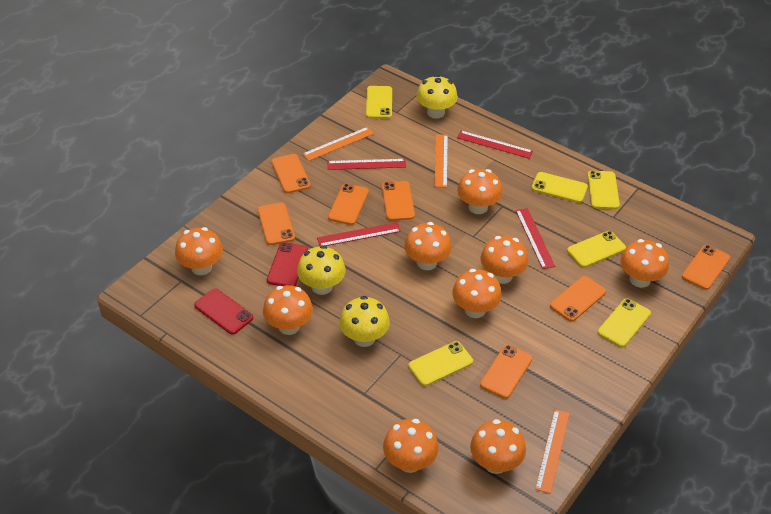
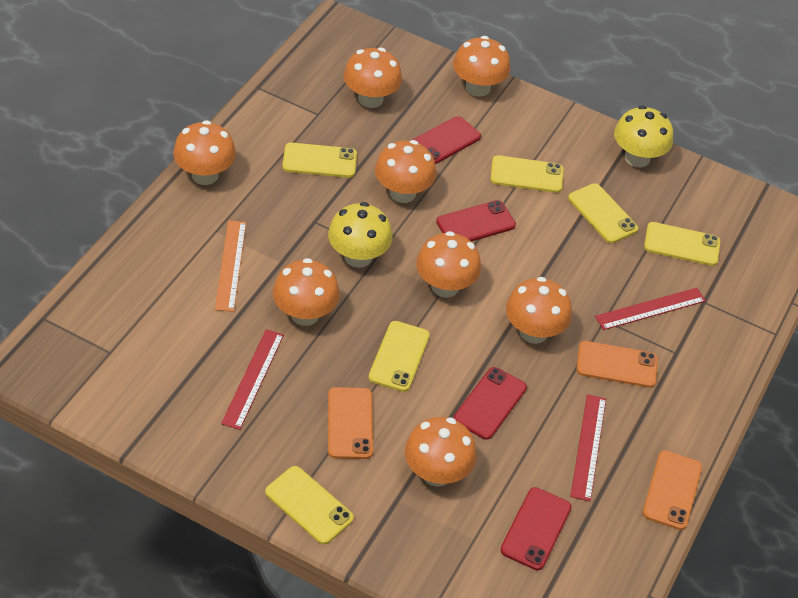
orange mushroom: [175,227,223,275] [263,285,313,335] [383,419,439,473] [404,222,452,270] [452,269,502,318] [457,169,502,214] [470,419,526,474] [481,236,528,284] [620,239,669,288] = 9 -> [173,120,236,185] [273,258,340,326] [344,48,402,108] [375,140,436,203] [405,417,476,487] [416,231,481,298] [453,36,510,97] [506,277,572,344] = 8
orange phone: [258,202,295,245] [272,154,311,193] [328,184,369,225] [382,181,415,221] [480,345,533,399] [550,276,606,322] [682,245,730,290] = 7 -> [328,387,373,459] [577,341,658,388] [643,450,702,530] = 3
orange ruler: [303,127,374,161] [434,134,448,188] [535,409,570,494] = 3 -> [215,220,246,312] = 1
red phone: [194,289,253,334] [267,242,308,286] = 2 -> [412,116,481,164] [436,200,516,242] [454,367,527,440] [500,487,572,570] = 4
red ruler: [317,222,401,247] [327,159,406,170] [457,131,533,159] [516,208,555,269] = 4 -> [221,329,284,430] [570,394,606,501] [595,288,706,330] = 3
yellow mushroom: [297,245,345,295] [339,296,390,347] [416,75,458,119] = 3 -> [328,202,393,268] [614,105,673,167] = 2

